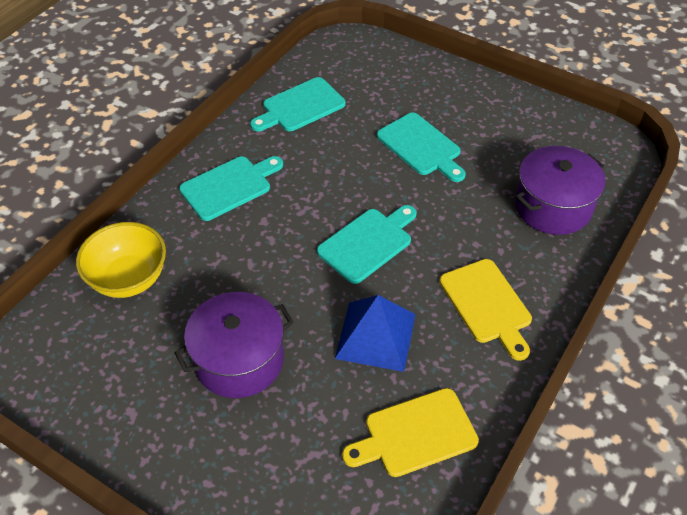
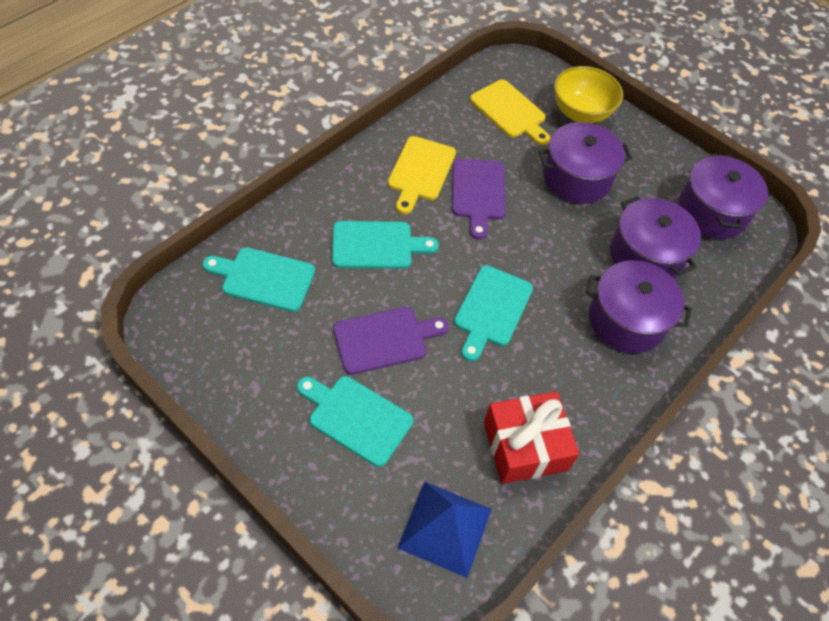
purple cutting board: none = 0 -> [333,307,449,375] [452,158,506,240] = 2
purple pot: [174,292,294,398] [515,146,605,235] = 2 -> [539,122,632,204] [585,260,692,353] [610,196,701,279] [678,154,768,239] = 4
red gift: none = 0 -> [484,391,579,484] = 1

